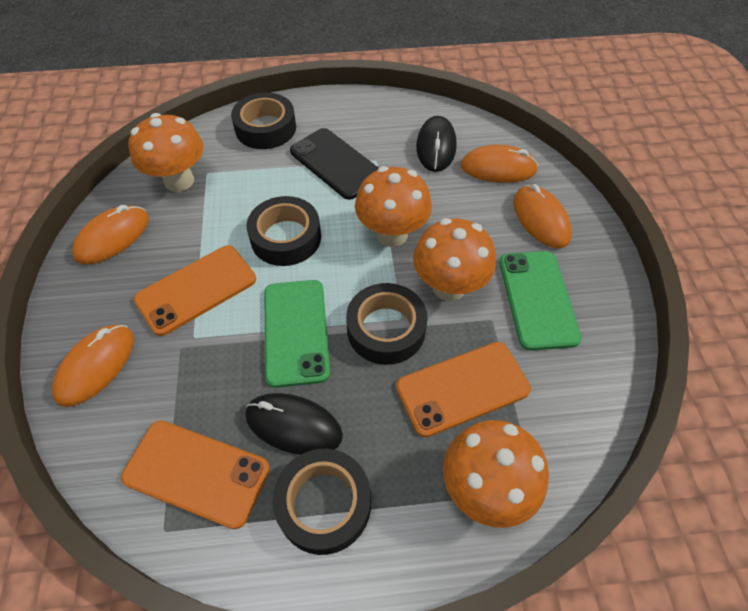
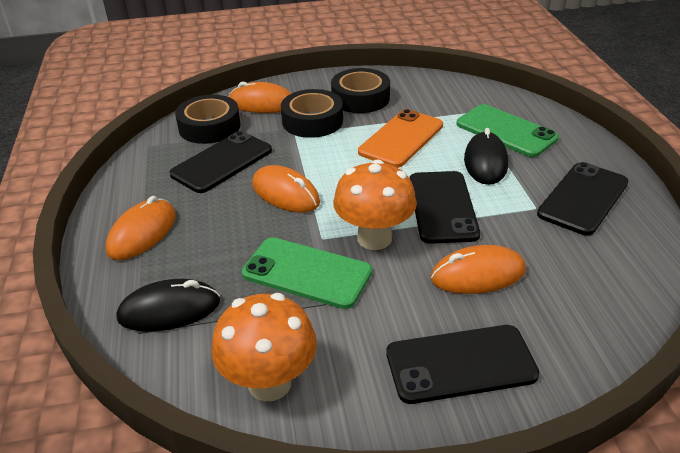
black phone: [290,128,378,200] = 1 -> [170,131,272,193] [386,325,540,404] [410,171,480,244] [537,162,628,235] = 4
black tape: [231,93,296,149] [247,196,321,266] [273,449,371,555] [346,283,428,365] = 4 -> [175,95,241,144] [281,89,343,138] [331,68,390,113] = 3
orange mushroom: [128,113,204,192] [355,166,432,247] [413,218,496,301] [443,420,549,528] = 4 -> [212,293,317,402] [333,160,417,250] = 2
orange phone: [121,420,270,529] [134,245,256,336] [396,342,531,437] = 3 -> [358,109,443,168] = 1

